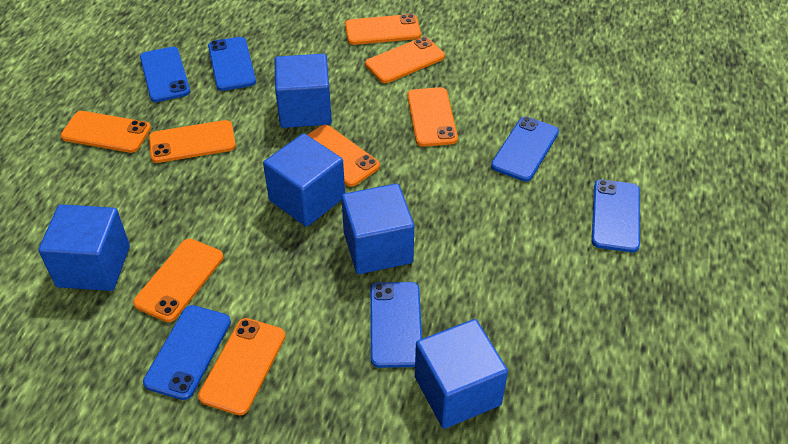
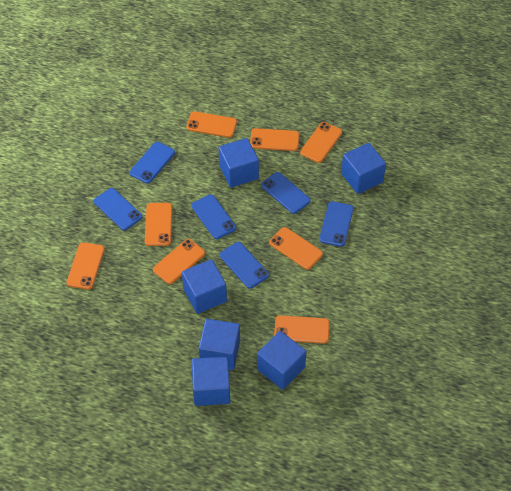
blue cube: [38,204,130,291] [263,133,345,227] [275,54,332,128] [341,183,414,274] [415,319,508,429] = 5 -> [182,259,227,314] [192,356,230,406] [199,319,240,370] [219,138,259,188] [257,331,307,390] [341,143,386,194] = 6

